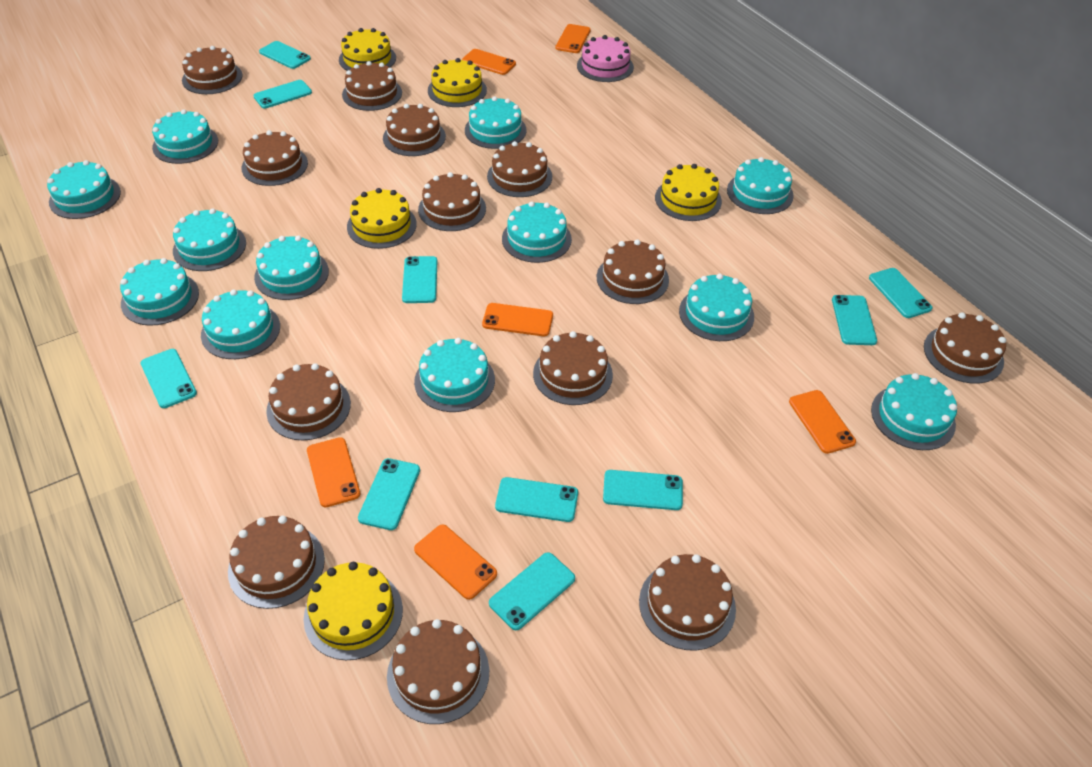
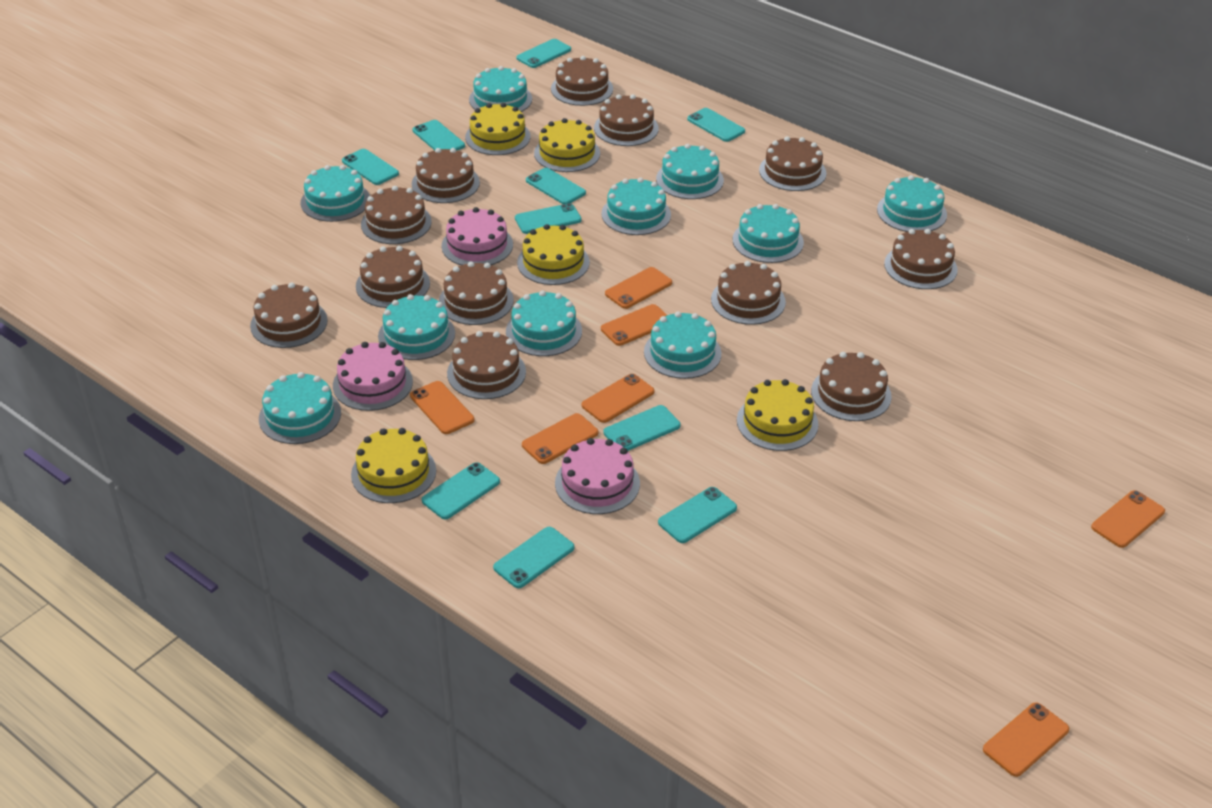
brown cake: [182,46,243,94] [228,515,325,609] [242,130,308,186] [266,363,351,440] [342,61,402,111] [383,104,446,156] [387,619,489,724] [418,172,486,231] [487,141,552,197] [533,331,613,405] [597,239,669,304] [639,554,736,651] [924,313,1006,384] = 13 -> [250,282,328,348] [356,246,430,308] [361,186,432,244] [411,148,480,203] [439,261,514,325] [447,331,526,399] [551,56,613,106] [594,94,659,146] [711,261,786,325] [759,136,827,191] [811,352,892,421] [884,229,958,289] = 12
orange phone: [307,437,360,508] [414,524,497,600] [462,49,516,75] [482,303,553,336] [555,24,591,53] [789,390,856,454] = 6 -> [410,381,474,434] [522,413,598,464] [582,374,655,423] [601,304,667,346] [605,267,672,309] [983,702,1069,777] [1091,490,1165,548] = 7
pink cake: [577,35,634,82] = 1 -> [333,342,413,411] [441,207,513,265] [555,438,640,514] = 3
turquoise cake: [47,160,121,219] [120,258,199,326] [152,110,218,164] [173,209,246,271] [201,289,280,359] [254,236,329,300] [414,338,495,412] [465,96,526,149] [502,201,572,263] [679,274,754,341] [727,157,794,214] [871,373,957,450] = 12 -> [259,372,341,444] [301,165,370,222] [378,294,455,360] [469,66,532,112] [506,290,582,356] [601,177,671,235] [644,311,721,379] [656,144,724,199] [733,204,804,263] [877,175,947,232] = 10

